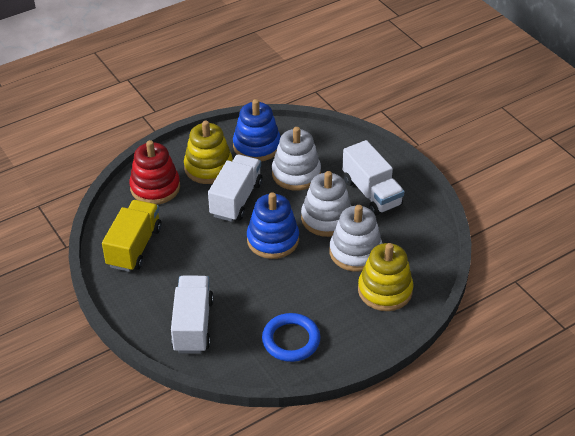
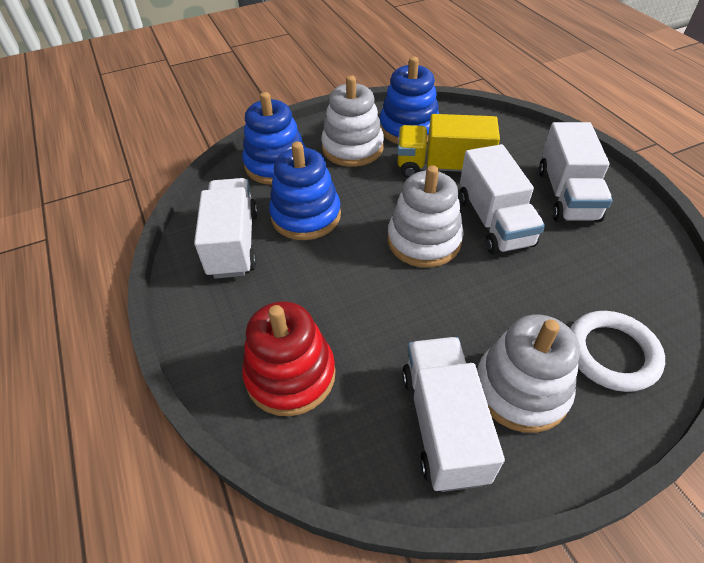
blue ring: [262,313,321,362] = 1 -> none = 0
blue stacking toy: [233,99,281,162] [247,192,299,259] = 2 -> [242,92,306,185] [269,141,341,240] [380,56,439,144] = 3
white ring: none = 0 -> [570,311,665,392] = 1
white truck: [171,276,214,354] [208,154,262,222] [342,140,405,216] = 3 -> [194,178,258,279] [402,337,505,492] [459,144,545,255] [539,122,612,223] = 4
yellow stacking toy: [184,120,233,184] [358,243,413,311] = 2 -> none = 0

